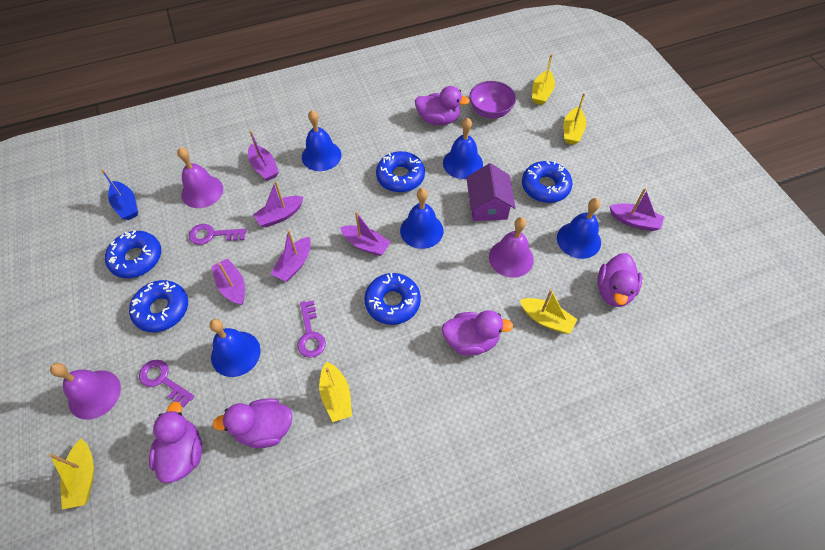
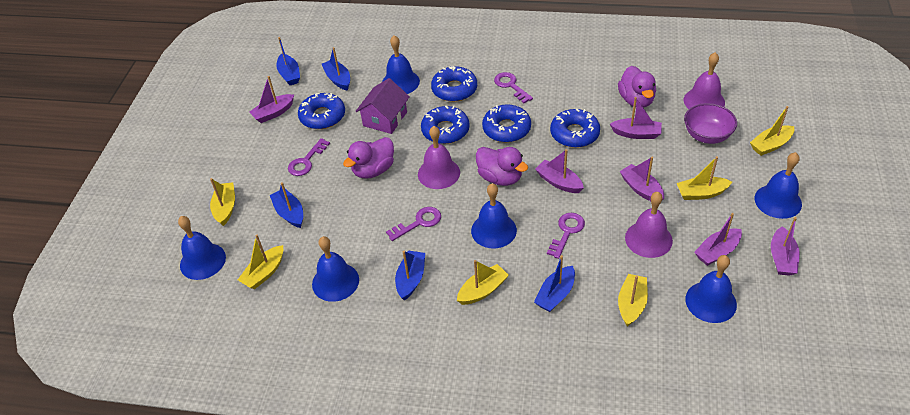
blue bell: [209,319,261,377] [302,110,341,171] [400,188,443,249] [443,118,483,179] [557,198,601,259] = 5 -> [178,216,226,280] [312,236,359,302] [382,35,420,94] [471,183,517,248] [685,255,737,323] [755,152,802,219] = 6
blue boat: [101,169,138,220] = 1 -> [270,182,303,228] [276,37,300,85] [322,47,350,91] [395,250,425,300] [534,255,575,312] = 5
purple duck: [149,401,202,483] [212,398,293,448] [415,86,470,125] [442,310,514,355] [597,253,642,307] = 5 -> [343,137,394,179] [476,147,528,186] [618,66,656,108] = 3
purple key: [139,360,195,408] [189,224,247,245] [297,300,326,358] = 3 -> [288,138,330,176] [386,207,441,241] [494,72,533,103] [547,213,585,259] = 4
yellow boat: [49,439,94,509] [319,362,352,422] [520,289,577,334] [532,54,555,105] [563,93,586,145] = 5 -> [210,178,235,226] [238,235,283,289] [457,260,509,305] [618,274,648,326] [677,156,732,200] [750,106,794,156] = 6

